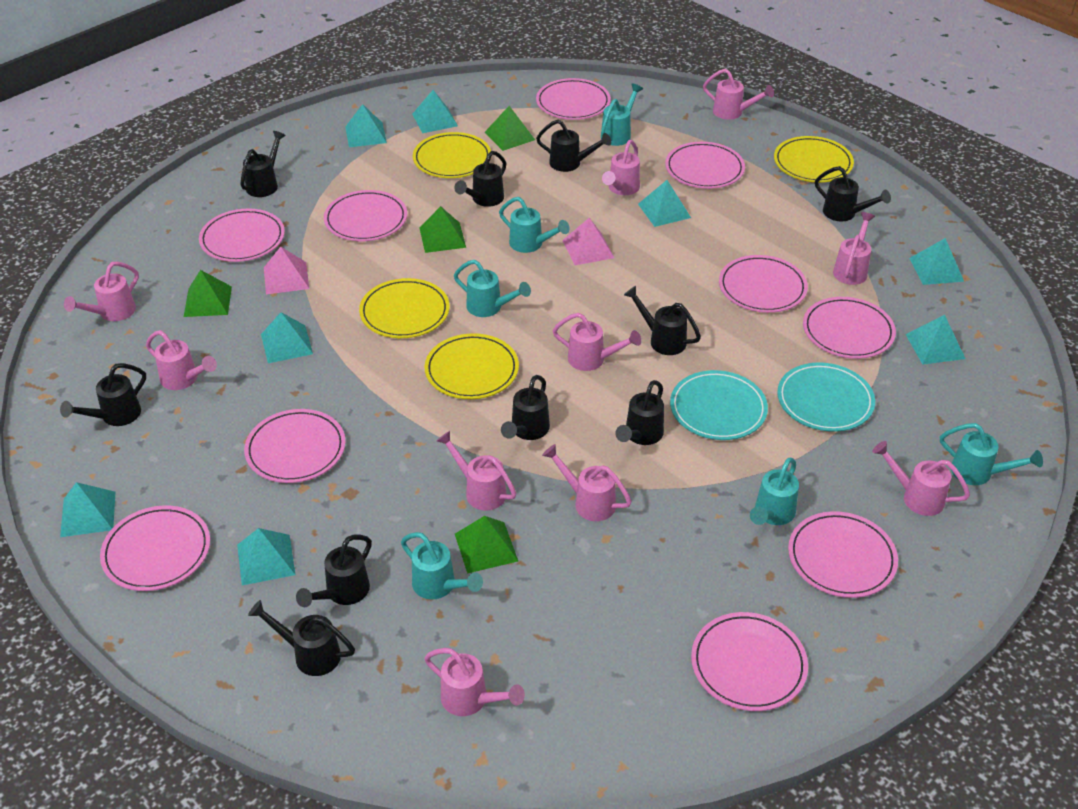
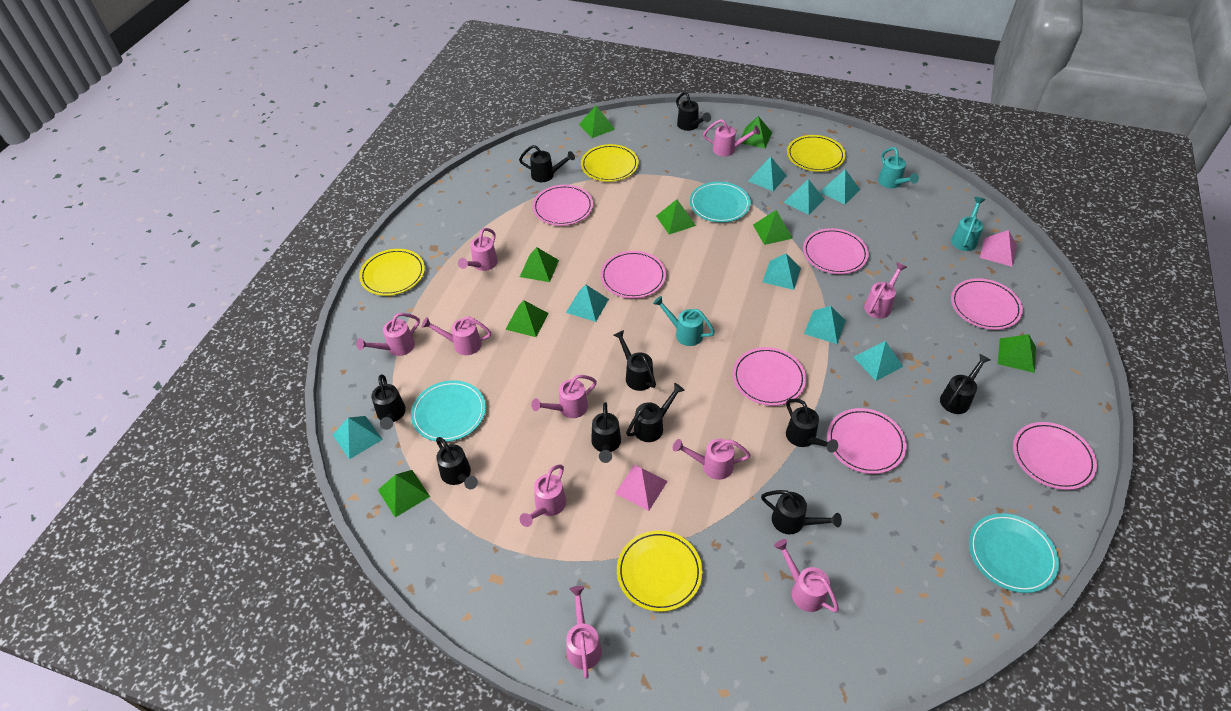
green pyramid: [184,270,232,317] [419,206,466,253] [455,516,518,574] [484,106,535,151] = 4 -> [378,470,430,518] [505,300,549,337] [520,247,559,282] [579,106,615,138] [656,199,696,234] [741,116,772,148] [753,210,793,245] [998,334,1036,373] = 8
pink plate: [100,506,210,591] [199,208,285,262] [244,409,346,483] [324,190,407,241] [536,78,611,120] [665,142,745,189] [691,612,808,711] [719,255,808,313] [788,511,898,598] [803,297,896,359] = 10 -> [533,185,593,226] [600,251,666,299] [733,347,806,406] [803,228,869,274] [827,408,907,474] [951,278,1023,330] [1013,422,1097,490] = 7
turquoise plate: [670,370,768,440] [777,363,875,432] = 2 -> [411,380,486,442] [690,182,751,223] [969,513,1059,593] = 3
turquoise watering can: [401,532,483,599] [454,260,531,317] [499,197,570,253] [601,84,643,146] [750,458,799,525] [940,423,1043,485] = 6 -> [653,296,715,346] [878,147,919,188] [951,197,985,251] = 3

